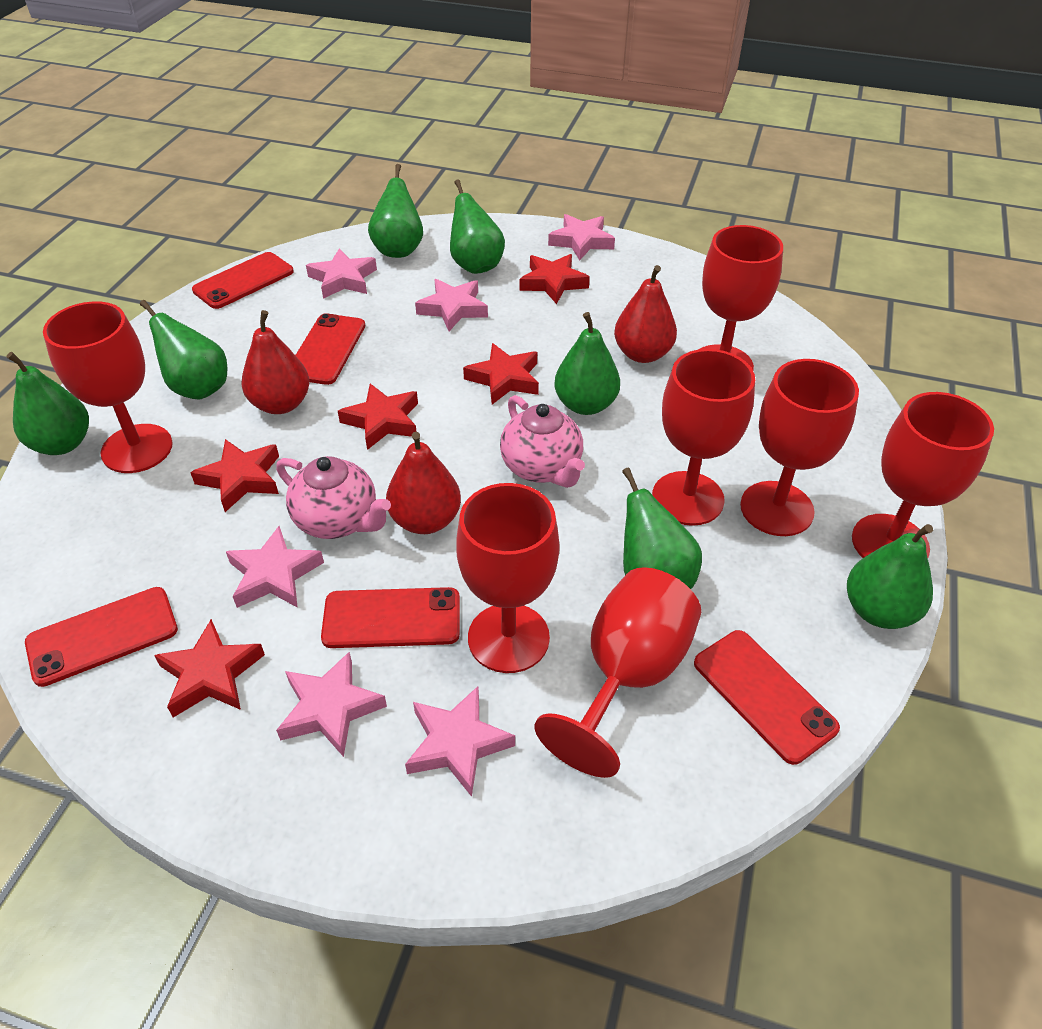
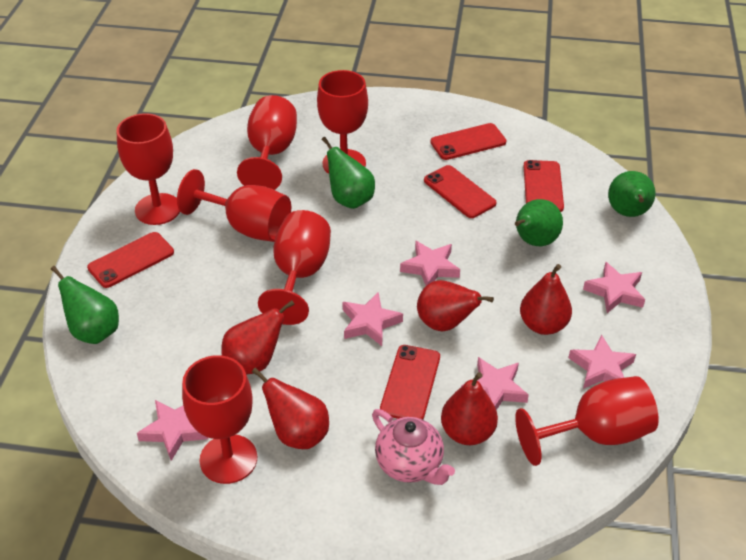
green pear: [6,352,89,455] [140,300,228,400] [368,164,423,258] [450,179,505,274] [554,312,620,415] [622,467,702,589] [847,524,933,629] = 7 -> [51,266,119,344] [322,137,375,209] [515,199,563,246] [608,171,655,217] = 4
pink teapot: [276,456,391,539] [500,395,585,488] = 2 -> [372,409,455,485] = 1
red pear: [242,310,310,414] [386,432,461,534] [614,265,677,363] = 3 -> [221,300,295,375] [252,368,329,449] [417,280,494,332] [441,372,498,445] [520,264,572,335] = 5
red star: [154,619,265,717] [190,439,279,512] [338,384,418,450] [463,343,539,404] [519,254,590,304] = 5 -> none = 0

